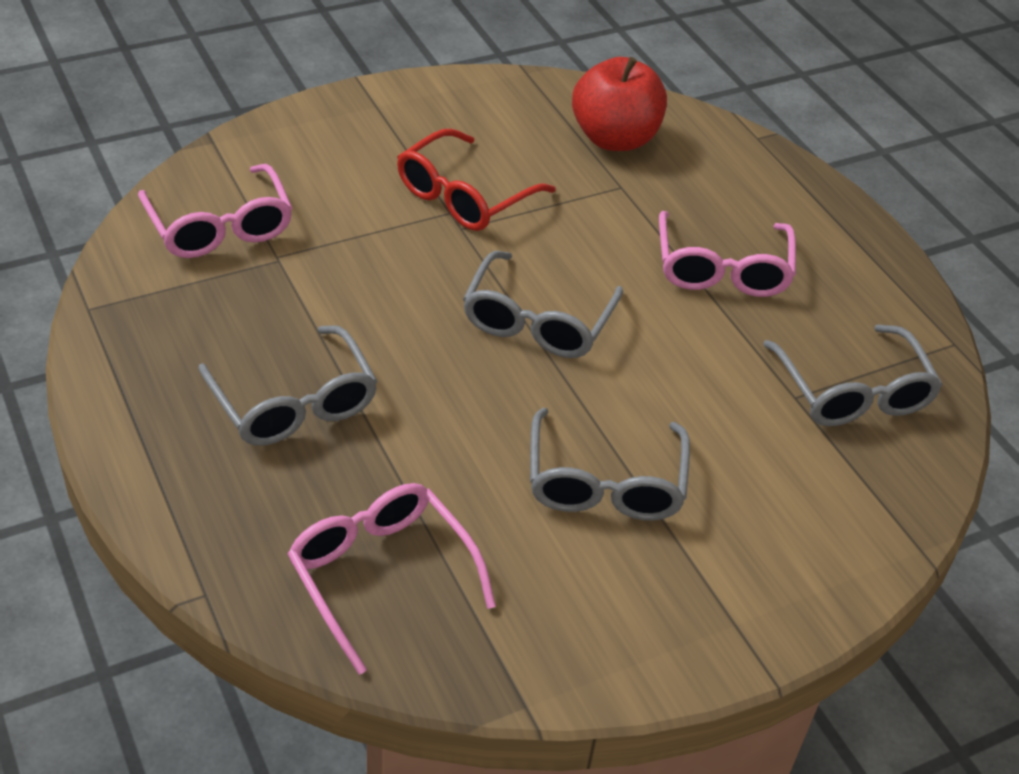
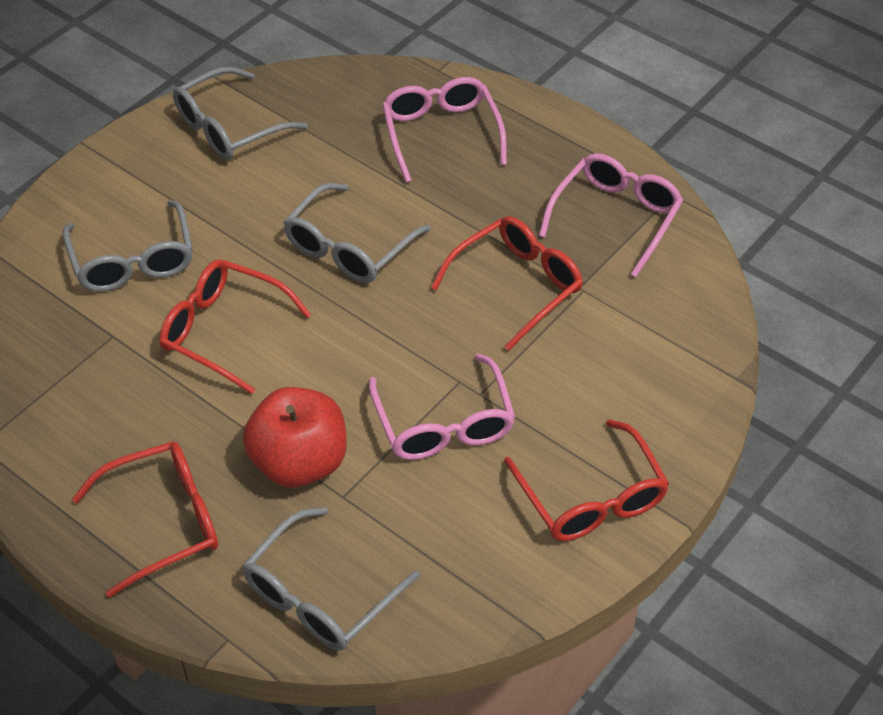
red glasses: [397,129,556,231] = 1 -> [72,442,218,598] [159,259,311,394] [431,216,583,350] [504,419,669,541] = 4

